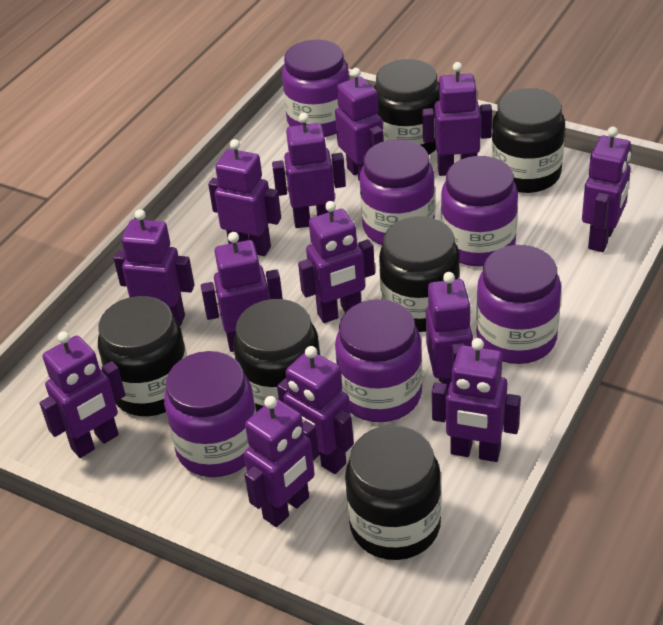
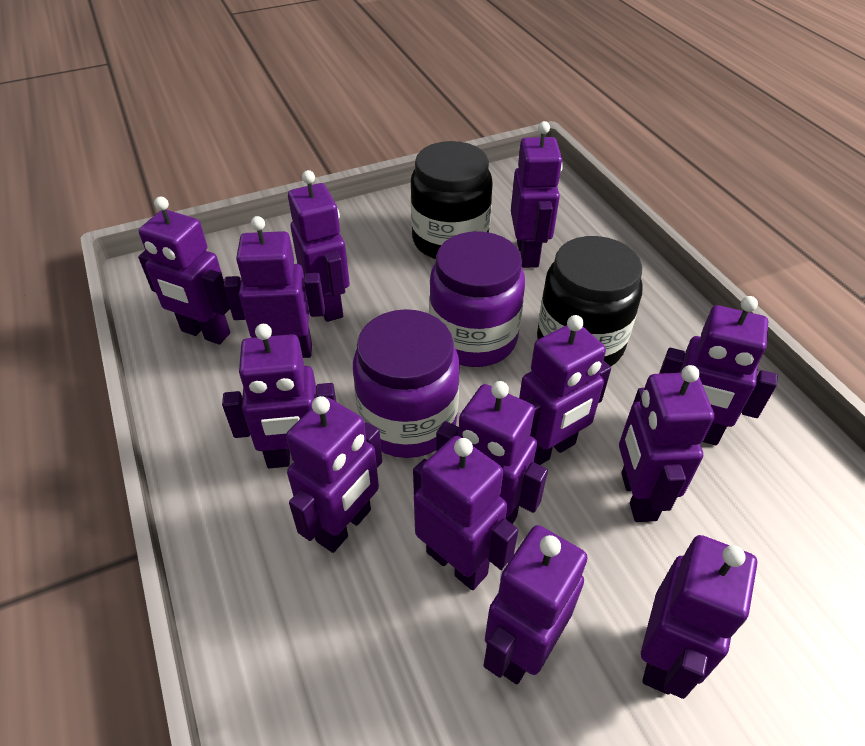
black jar: [98,296,187,416] [233,299,321,412] [345,425,441,560] [374,59,439,154] [379,216,460,332] [491,88,565,193] = 6 -> [411,141,493,259] [537,236,643,367] = 2
purple jar: [164,351,256,477] [282,40,349,137] [335,299,423,422] [360,139,435,245] [441,156,518,267] [476,245,561,364] = 6 -> [353,309,460,458] [429,232,525,367] = 2

